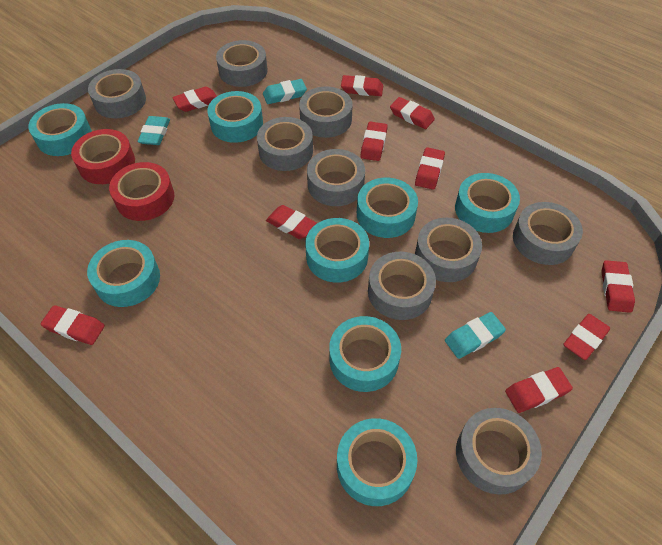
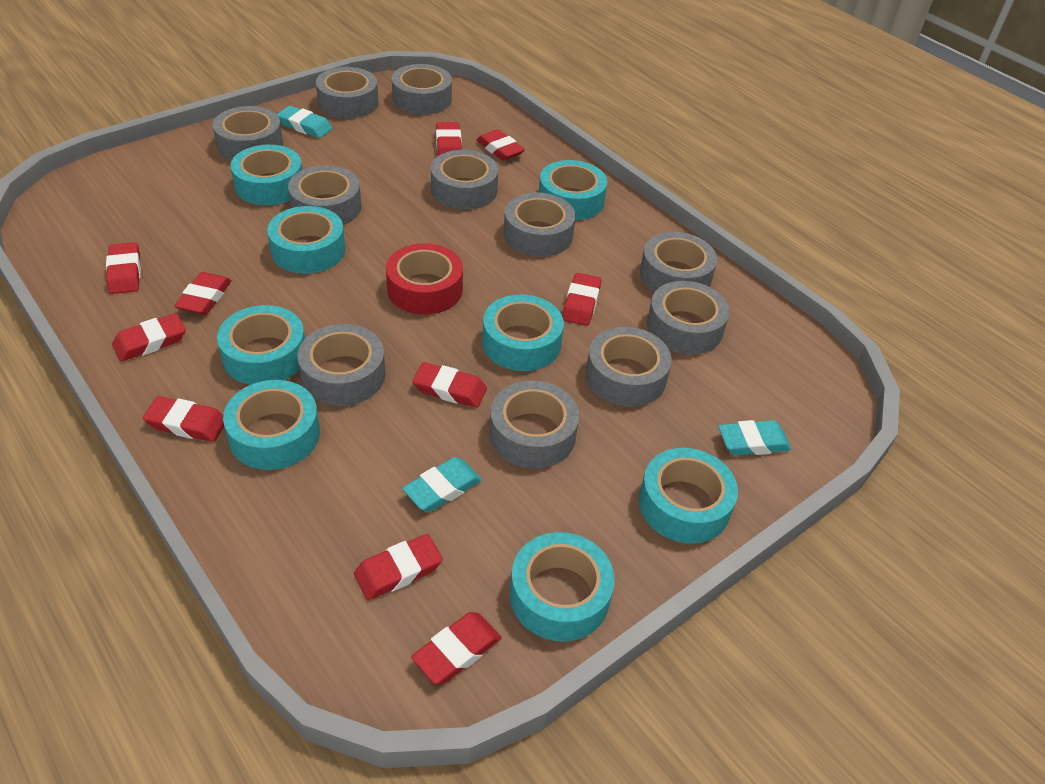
grey tape: [88,69,146,118] [216,40,268,87] [257,117,313,171] [299,87,353,138] [307,149,365,206] [368,252,436,320] [415,218,482,282] [456,408,542,495] [513,202,583,265] = 9 -> [213,106,283,161] [288,165,361,225] [298,324,385,406] [316,67,379,119] [392,64,452,115] [431,150,498,210] [489,381,579,468] [504,192,575,257] [586,327,672,407] [640,232,717,292] [647,281,729,355] = 11
red tape: [71,129,135,184] [109,162,174,221] = 2 -> [386,243,463,315] = 1

